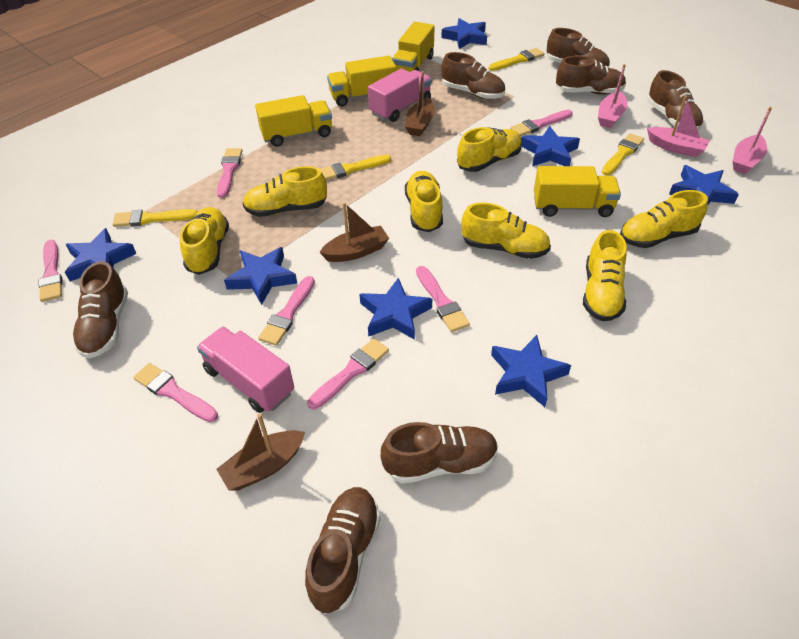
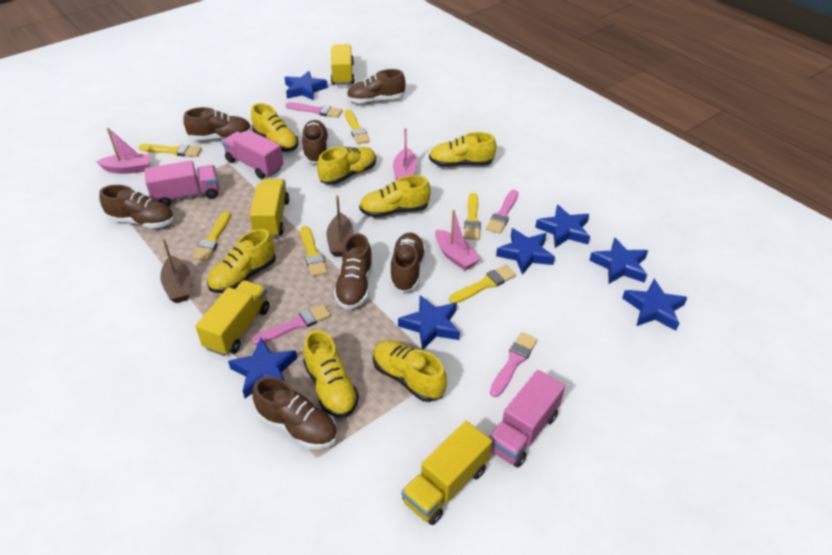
brown boat: [216,414,305,491] [319,202,389,262] [405,71,435,136] = 3 -> [160,238,191,303] [326,195,354,257] = 2
pink brush: [38,240,63,302] [133,363,218,422] [217,148,243,198] [258,276,315,346] [307,338,389,409] [416,266,470,332] [510,110,572,136] = 7 -> [251,304,331,345] [285,102,342,118] [486,190,518,234] [490,332,538,397] = 4
pink truck: [197,327,294,413] [368,68,432,122] = 2 -> [145,160,219,207] [222,130,283,179] [489,370,565,468] = 3
yellow brush: [113,209,198,227] [320,155,391,180] [489,48,545,71] [601,133,644,175] = 4 -> [139,144,202,157] [192,211,231,261] [300,226,328,277] [345,109,370,144] [449,265,516,303] [464,193,481,240] = 6

